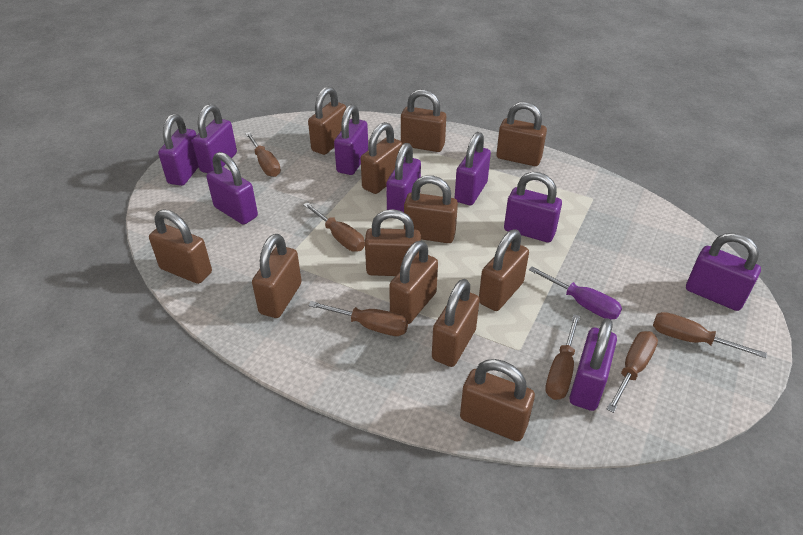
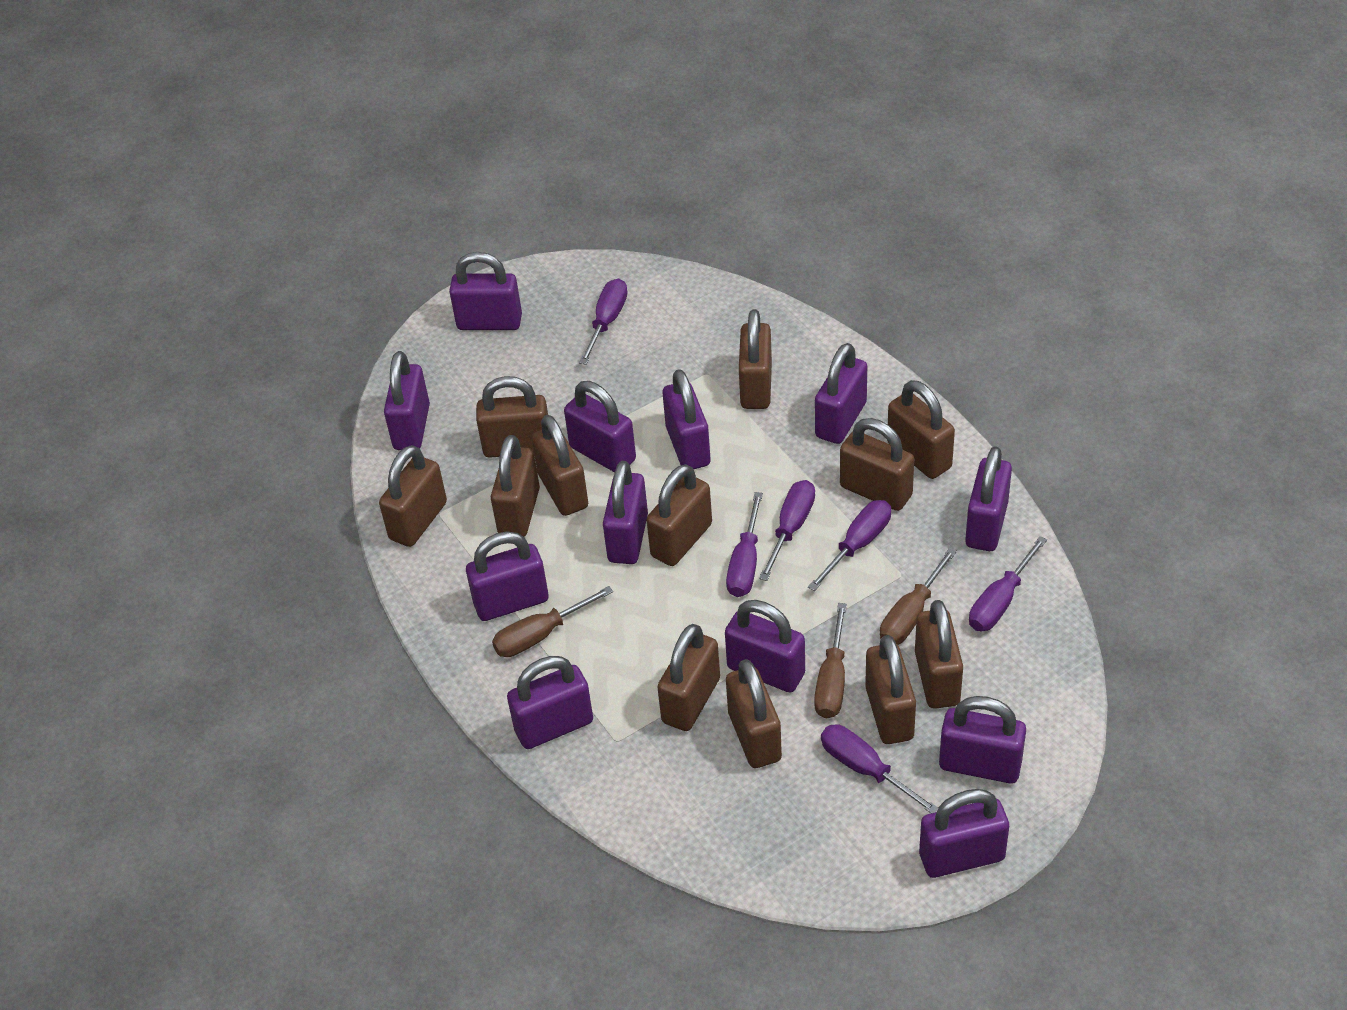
brown screwdriver: [245,132,281,177] [303,202,365,252] [308,301,408,336] [545,314,580,400] [606,331,658,413] [653,312,767,358] = 6 -> [492,586,613,657] [814,603,847,719] [880,548,957,645] = 3
purple padlock: [158,114,199,186] [192,104,237,173] [206,152,258,224] [334,104,369,175] [386,143,421,212] [455,132,491,205] [504,172,562,243] [569,318,617,411] [686,233,761,311] = 9 -> [384,351,430,450] [449,252,522,330] [466,531,549,621] [507,656,593,749] [564,381,636,473] [603,461,648,564] [663,369,710,469] [725,600,805,692] [815,343,867,444] [919,789,1009,878] [939,696,1026,784] [965,446,1012,551] = 12
purple screwdriver: [529,266,622,320] = 1 -> [579,278,628,365] [726,492,763,597] [759,480,815,581] [808,500,891,591] [821,724,938,813] [969,536,1047,631] = 6

